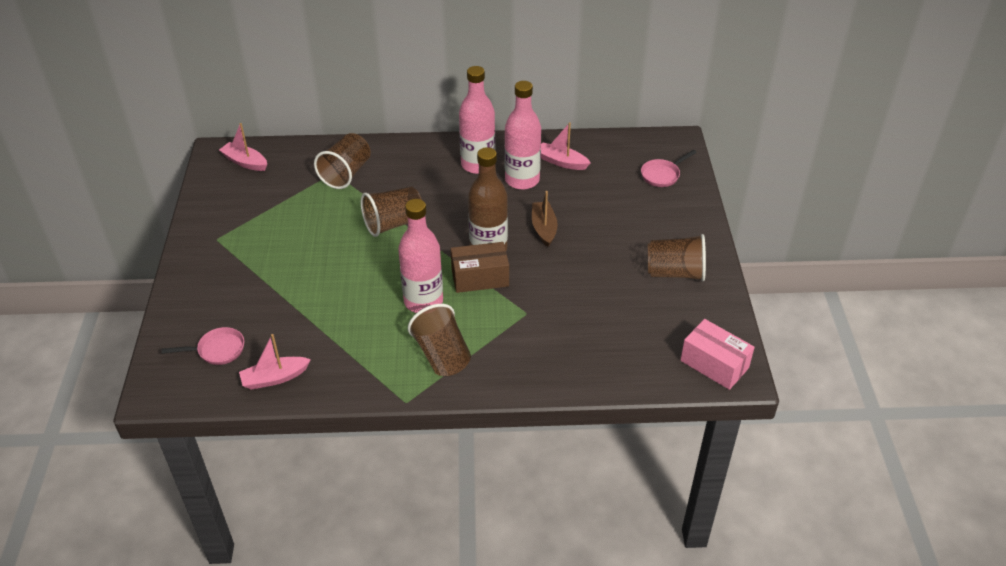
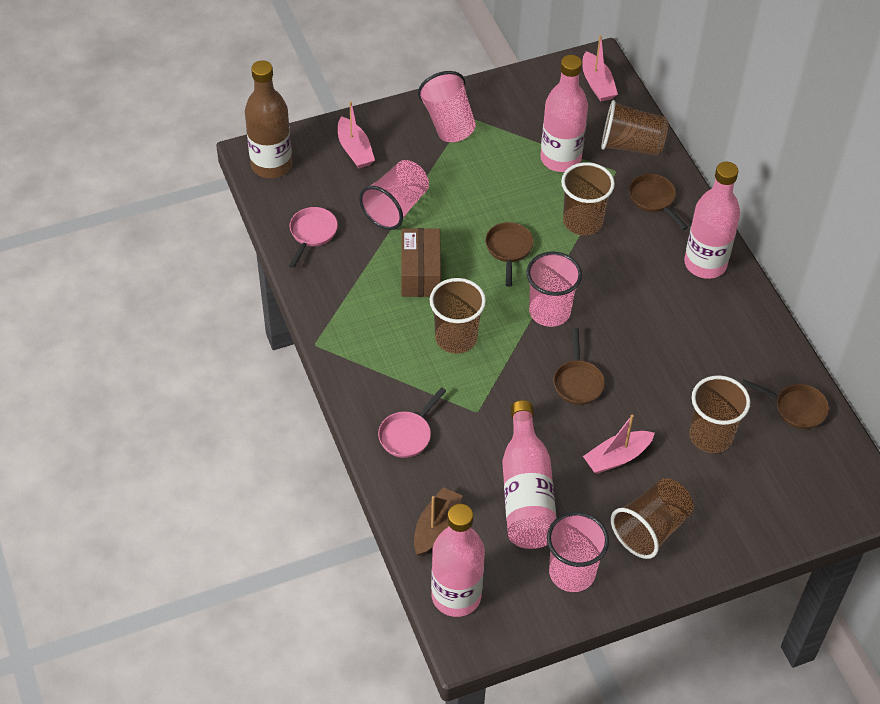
brown cup: [314,133,371,189] [361,186,422,237] [408,304,471,376] [648,234,706,281] = 4 -> [430,278,486,354] [561,162,615,235] [601,100,669,156] [611,478,694,559] [689,375,750,453] = 5
brown pan: none = 0 -> [485,222,534,287] [553,328,605,405] [629,174,688,230] [742,380,829,429] = 4
pink bottle: [398,199,443,313] [459,66,495,174] [505,81,541,190] = 3 -> [431,504,485,617] [502,400,557,549] [540,55,588,172] [684,162,740,279] = 4
pink box: [680,319,755,390] = 1 -> none = 0
pink cup: none = 0 -> [359,160,429,230] [418,71,476,142] [526,252,582,327] [547,512,609,592] = 4

